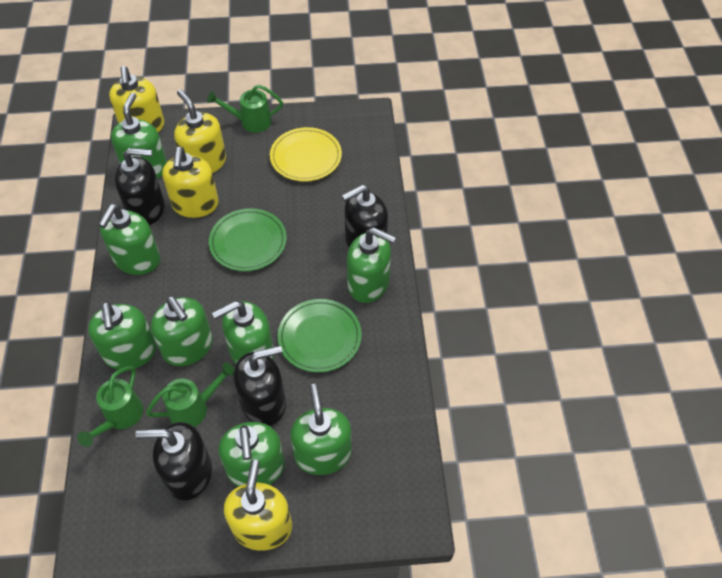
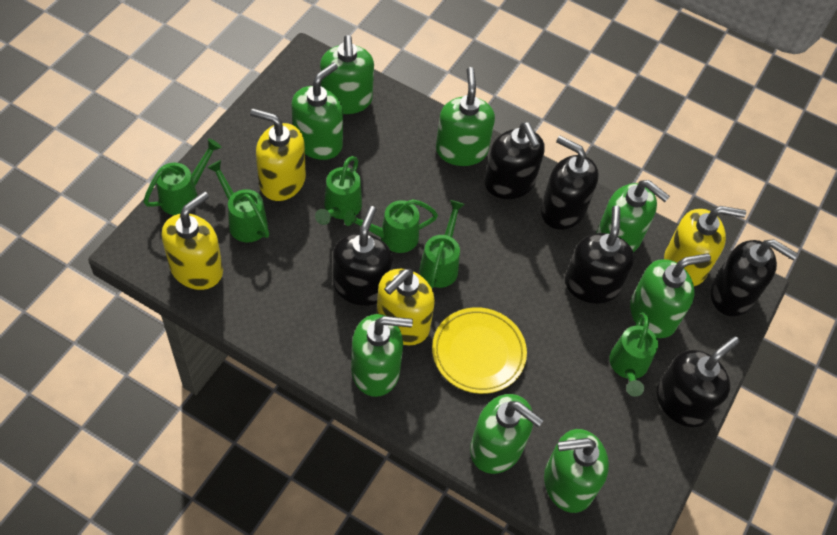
black soap dispenser: [115,148,165,225] [136,422,212,501] [234,345,286,426] [342,184,388,247] = 4 -> [333,206,393,306] [484,122,545,199] [541,136,599,230] [565,206,634,304] [657,336,740,427] [710,239,798,316] = 6
green plate: [209,208,287,271] [278,299,362,373] = 2 -> none = 0
green watering can: [77,366,143,447] [146,363,234,427] [207,85,283,133] = 3 -> [144,138,222,215] [207,160,269,243] [315,156,362,225] [344,199,438,253] [419,200,465,288] [609,312,658,397] = 6

